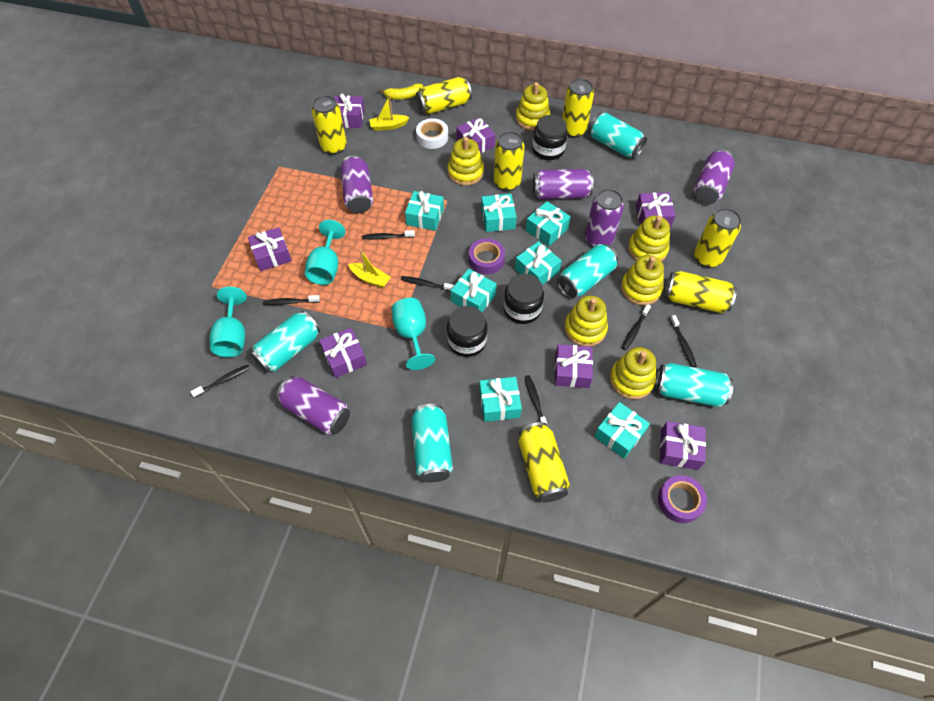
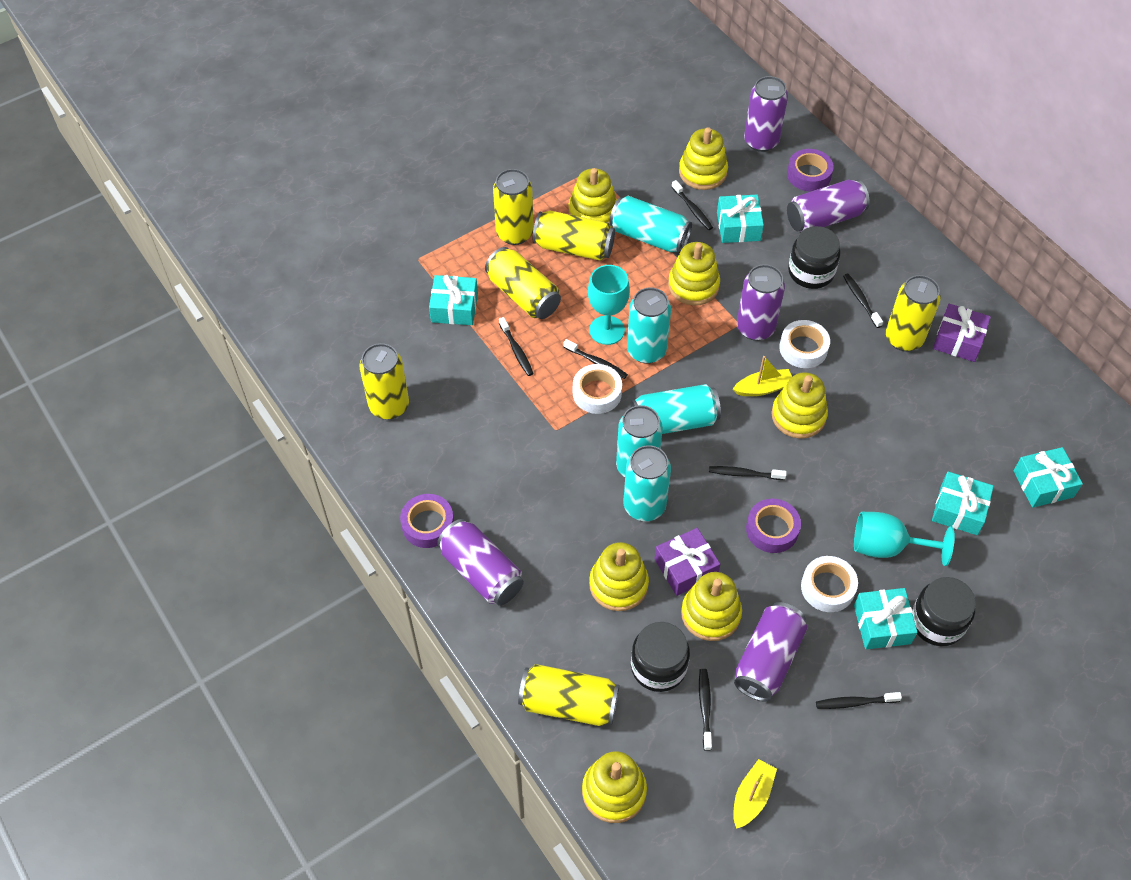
purple gift: [248,227,292,271] [319,328,367,378] [334,93,365,128] [456,117,495,153] [554,344,593,388] [636,192,675,228] [660,421,706,470] = 7 -> [654,528,720,596] [933,304,991,362] = 2
purple tape: [469,238,505,274] [658,475,707,523] = 2 -> [400,494,454,548] [746,499,801,553] [787,149,834,192] = 3
turquoise gift: [405,191,444,231] [451,269,497,312] [479,377,522,422] [481,194,516,232] [515,241,562,285] [526,201,571,246] [594,402,650,459] = 7 -> [429,275,478,325] [717,195,764,243] [854,588,918,649] [932,472,994,535] [1013,447,1083,508] = 5
turquoise goblet: [210,287,247,357] [305,220,345,285] [391,298,435,370] = 3 -> [588,265,630,345] [854,512,955,566] = 2
white tape: [416,118,448,149] = 1 -> [573,364,622,414] [779,320,830,368] [801,556,858,612] = 3
yellow banana: [379,83,423,100] = 1 -> none = 0
yellow can: [311,95,347,155] [416,77,472,115] [494,131,525,191] [518,422,570,502] [562,78,594,138] [665,271,737,313] [694,208,741,268] = 7 -> [360,343,409,420] [485,247,561,319] [493,169,534,245] [518,664,620,726] [533,211,615,261] [886,275,941,351] = 6
yellow stacking toy: [448,137,484,186] [516,82,550,130] [564,295,608,347] [610,347,656,400] [621,255,664,305] [628,215,670,261] = 6 -> [568,168,617,223] [582,751,647,823] [589,542,649,611] [668,242,720,306] [679,127,728,190] [681,572,742,641] [771,372,828,438] = 7

